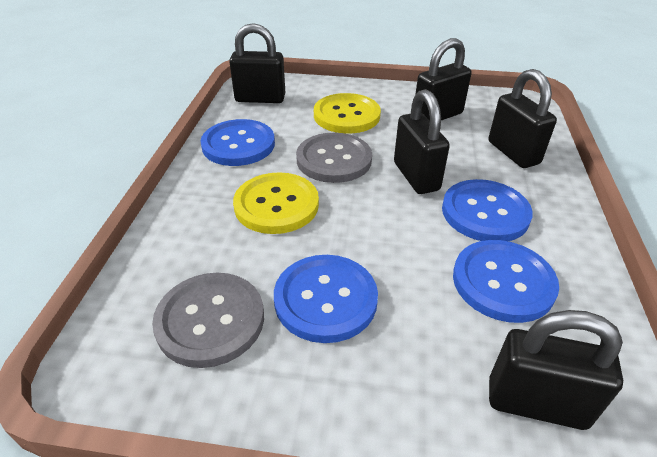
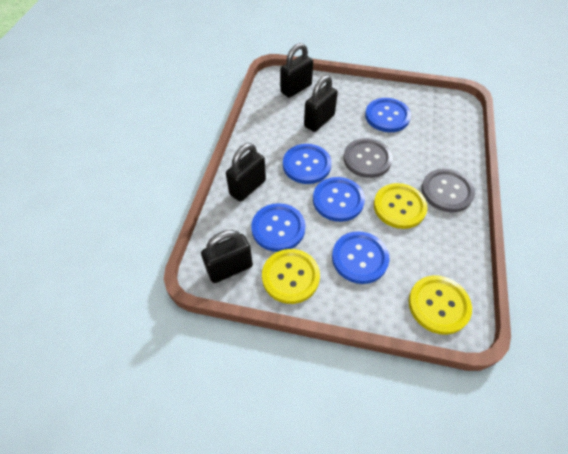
black padlock: [229,23,285,103] [394,89,450,194] [415,38,472,120] [489,69,557,168] [489,310,623,430] = 5 -> [201,230,253,283] [226,143,266,202] [280,43,313,98] [304,75,338,132] = 4
blue button: [200,119,275,166] [274,255,378,343] [442,179,533,241] [453,240,559,323] = 4 -> [251,203,305,252] [283,144,332,184] [313,177,365,222] [332,231,389,284] [365,98,411,132] = 5
yellow button: [233,172,319,234] [314,93,381,134] = 2 -> [262,249,320,304] [374,183,428,229] [408,275,472,335] = 3

